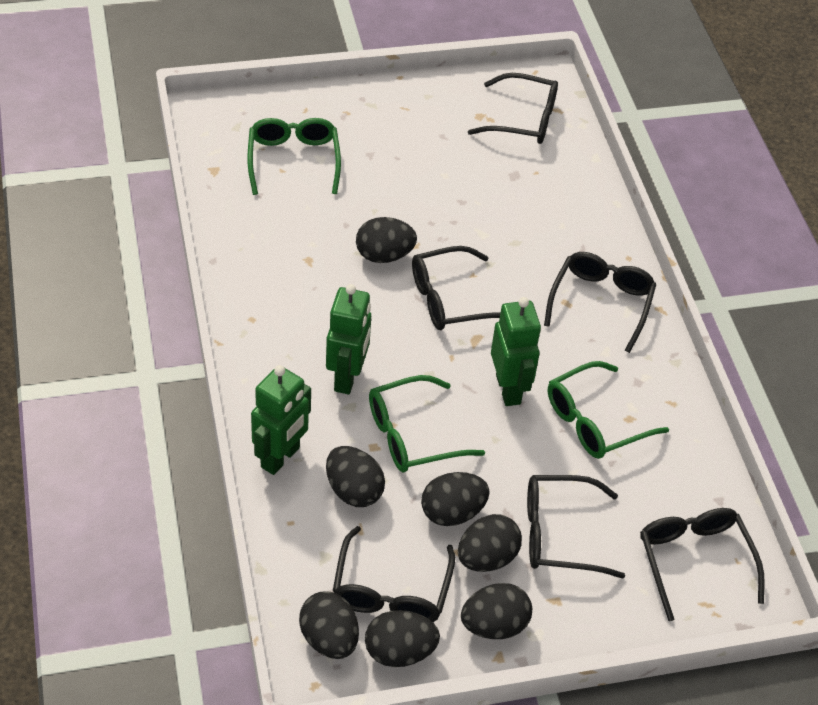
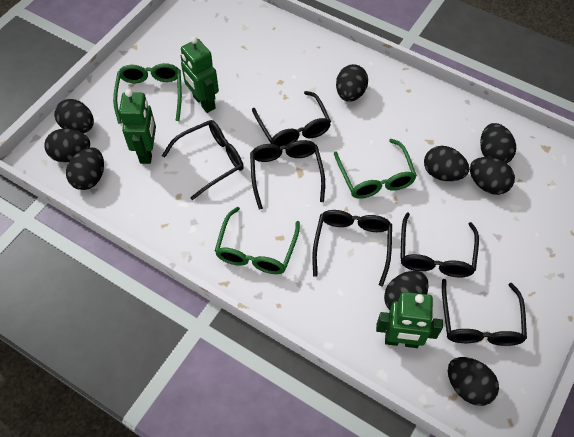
black egg: [299,592,359,659] [326,446,385,507] [356,217,417,263] [365,610,440,667] [421,472,490,526] [458,514,522,572] [461,583,532,639] = 7 -> [44,128,90,162] [54,99,94,133] [66,147,104,190] [336,64,368,102] [384,271,429,310] [424,146,469,181] [448,357,499,406] [470,157,515,195] [480,123,516,163] = 9

